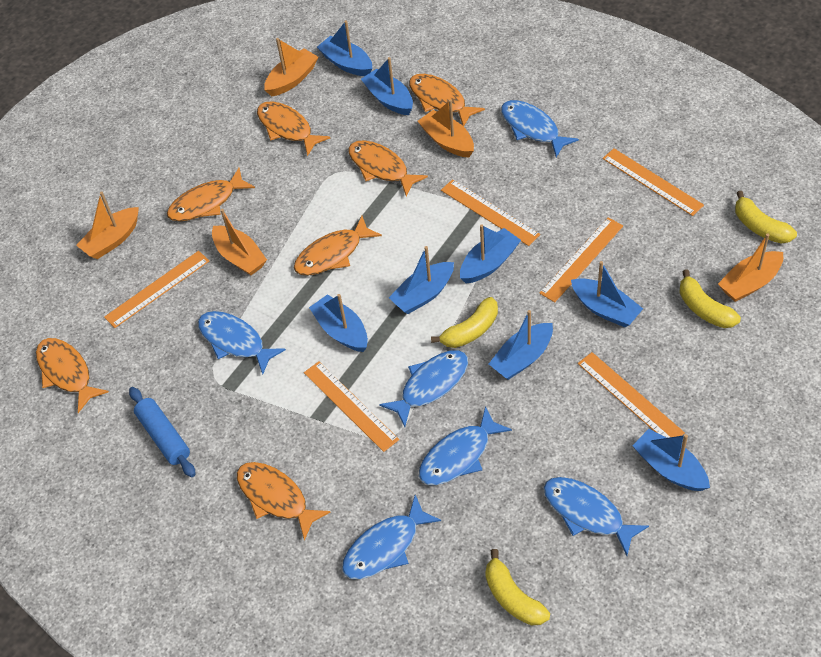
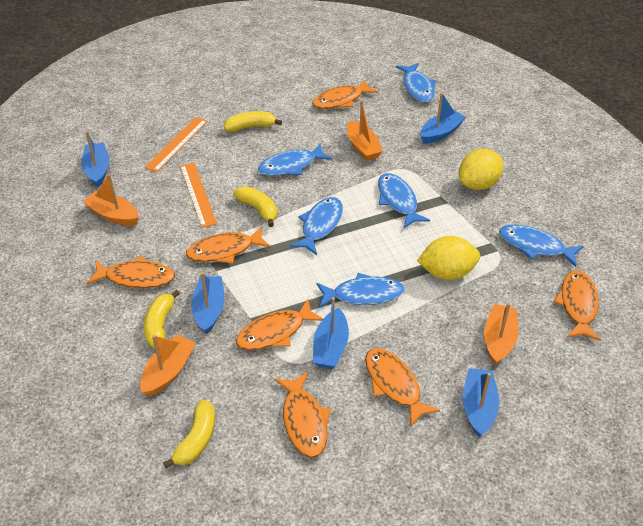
blue boat: [309,294,368,352] [317,20,372,76] [361,57,413,115] [389,246,454,314] [460,224,521,284] [489,310,553,380] [571,261,643,327] [632,429,710,491] = 8 -> [81,131,110,188] [191,272,224,334] [313,297,349,369] [420,93,466,144] [463,368,499,437] = 5
blue rolling pin: [129,387,196,477] = 1 -> none = 0
orange boat: [76,192,139,259] [212,209,267,275] [264,38,318,97] [418,99,474,158] [718,233,783,302] = 5 -> [83,174,139,226] [140,334,196,396] [347,100,383,161] [484,303,519,365] = 4
orange ruler: [104,251,209,328] [304,361,399,452] [441,179,540,246] [539,217,623,302] [578,352,685,438] [602,148,704,216] = 6 -> [145,117,208,172] [180,163,217,228] = 2
yellow lemon: none = 0 -> [417,236,480,280] [459,149,503,190] = 2

